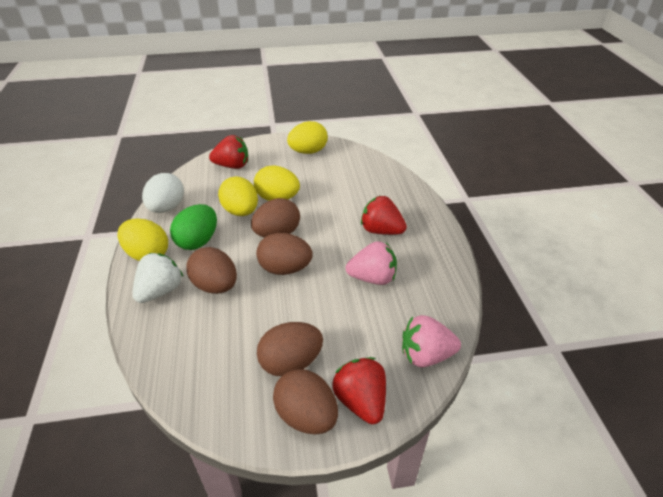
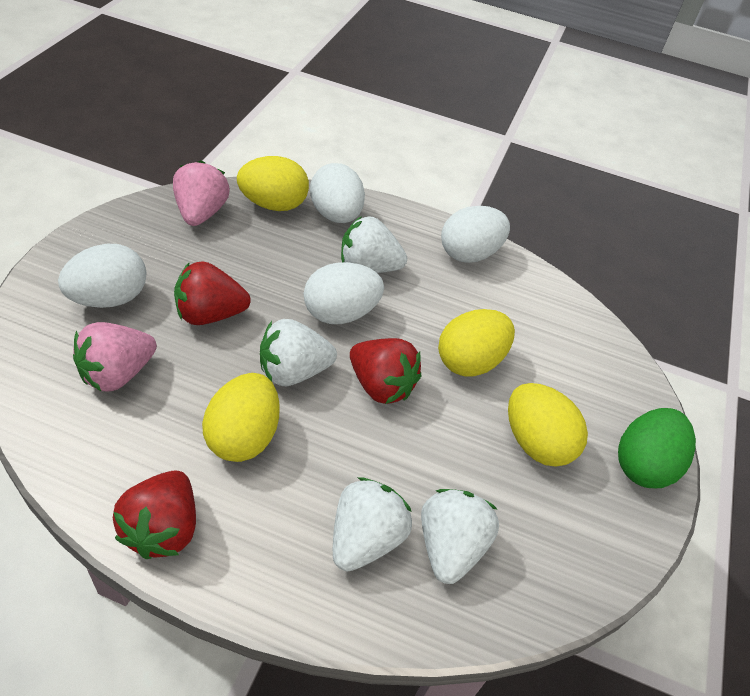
brown egg: [186,247,237,294] [251,198,300,238] [256,233,313,275] [257,322,323,376] [273,369,338,435] = 5 -> none = 0
white egg: [142,173,184,213] = 1 -> [58,244,146,308] [304,262,384,324] [310,163,365,223] [441,206,510,263] = 4
white strawberry: [132,253,183,303] = 1 -> [260,319,337,386] [333,477,412,572] [341,216,407,273] [421,489,499,584] = 4

